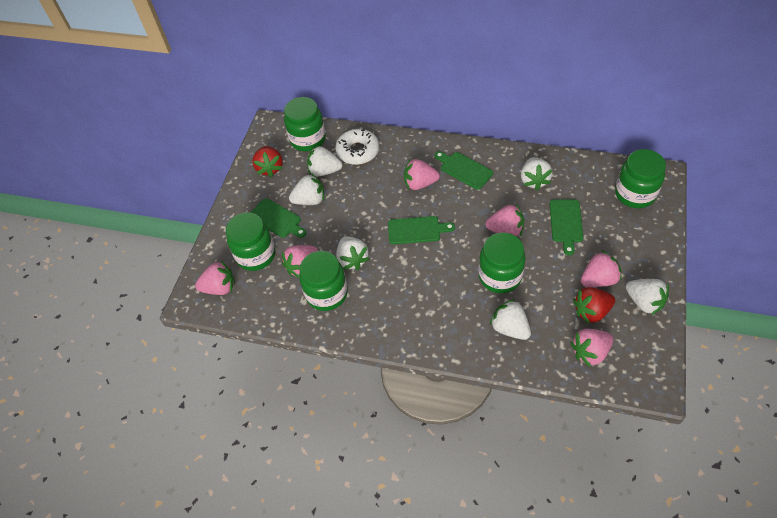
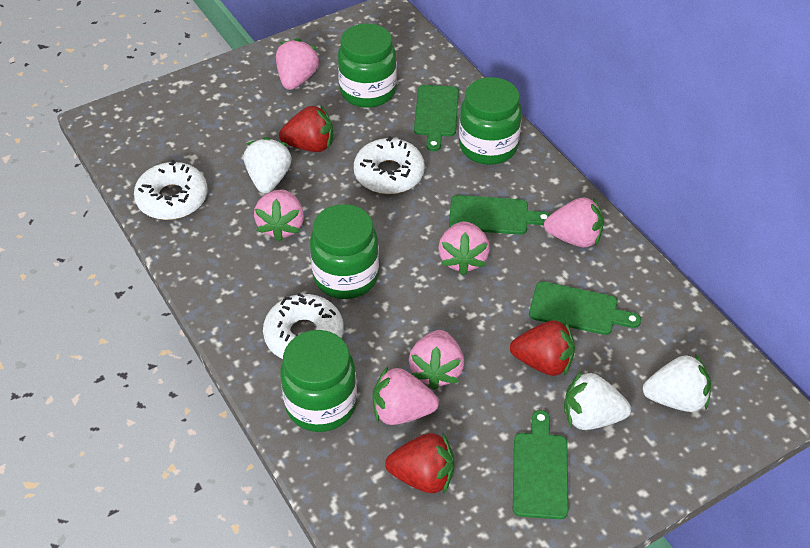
green jar: [226,212,275,271] [284,97,326,151] [299,251,348,311] [478,232,526,294] [615,149,666,208] = 5 -> [280,330,357,432] [310,204,379,299] [338,23,397,108] [459,77,522,165] = 4
red strawberry: [252,146,283,177] [573,287,615,324] = 2 -> [279,105,333,152] [385,433,454,493] [510,320,575,376] = 3
white donut: [335,128,379,165] = 1 -> [134,160,208,220] [263,293,344,359] [354,136,425,194] = 3
white strawberry: [289,173,324,205] [307,146,343,176] [336,237,370,270] [490,299,531,340] [521,157,553,190] [626,279,669,315] = 6 -> [244,137,292,193] [564,371,631,430] [643,354,711,412] = 3

